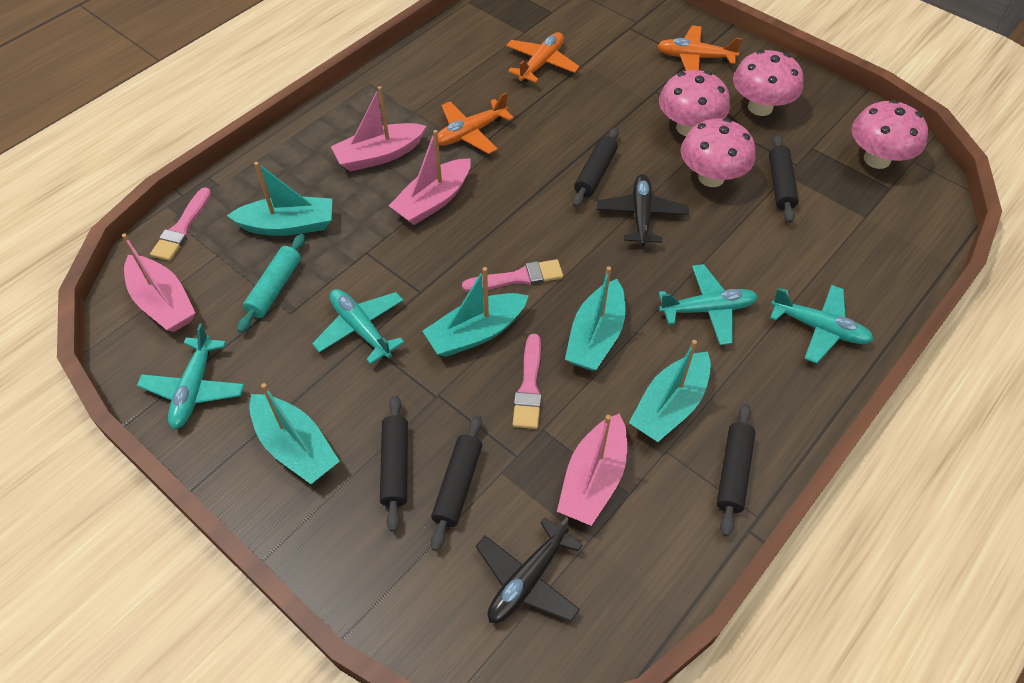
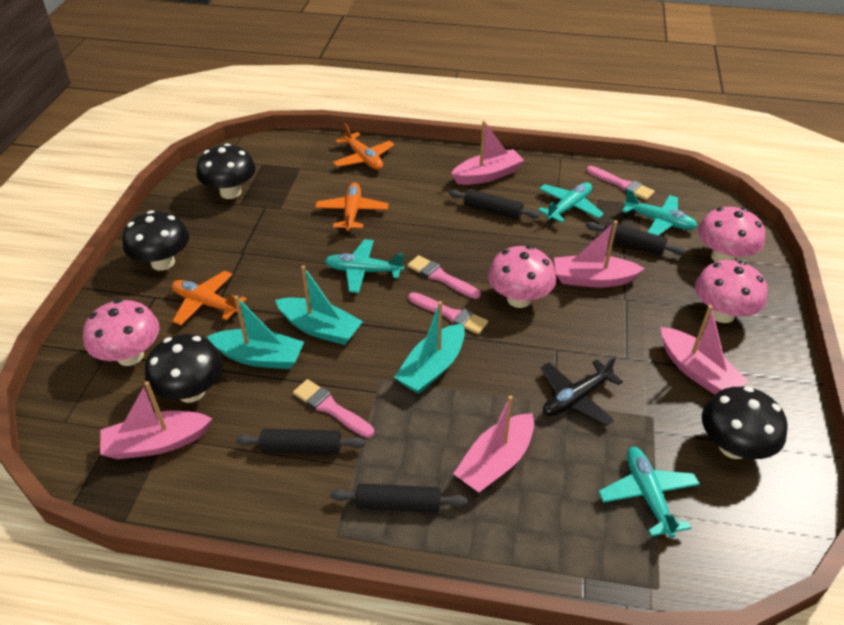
black mushroom: none = 0 -> [122,210,189,271] [145,334,223,403] [196,143,256,199] [702,386,788,459] = 4
black plane: [476,517,583,623] [596,174,689,246] = 2 -> [541,356,623,427] = 1
black rolling pin: [380,395,408,532] [431,415,482,551] [572,127,619,207] [716,403,755,536] [769,135,798,223] = 5 -> [236,429,365,454] [330,483,467,513] [449,189,540,219] [586,222,685,255] = 4
pink boat: [122,233,195,332] [331,86,426,172] [388,130,471,225] [557,413,627,526] = 4 -> [100,381,212,459] [451,120,524,185] [453,395,534,493] [554,220,645,288] [661,305,749,394] = 5
pink brush: [150,187,211,261] [462,259,563,292] [513,334,542,429] = 3 -> [293,379,374,438] [408,255,481,299] [408,292,488,334] [586,166,655,200] = 4
turquoise boat: [227,162,332,236] [249,383,340,484] [423,267,529,357] [565,266,625,371] [629,340,711,442] = 5 -> [207,295,304,369] [275,265,363,345] [394,301,465,394] = 3
turquoise rolling pin: [237,234,305,333] = 1 -> none = 0

